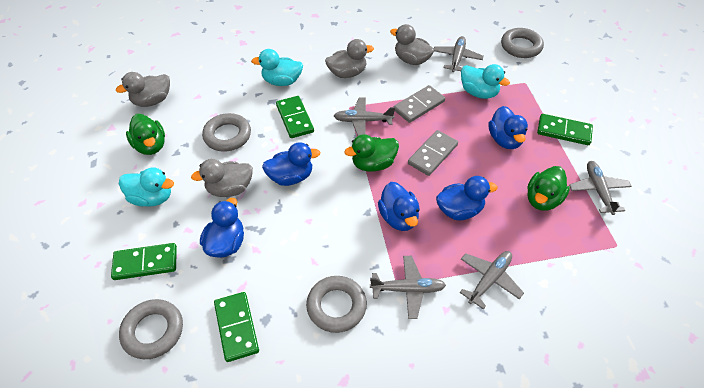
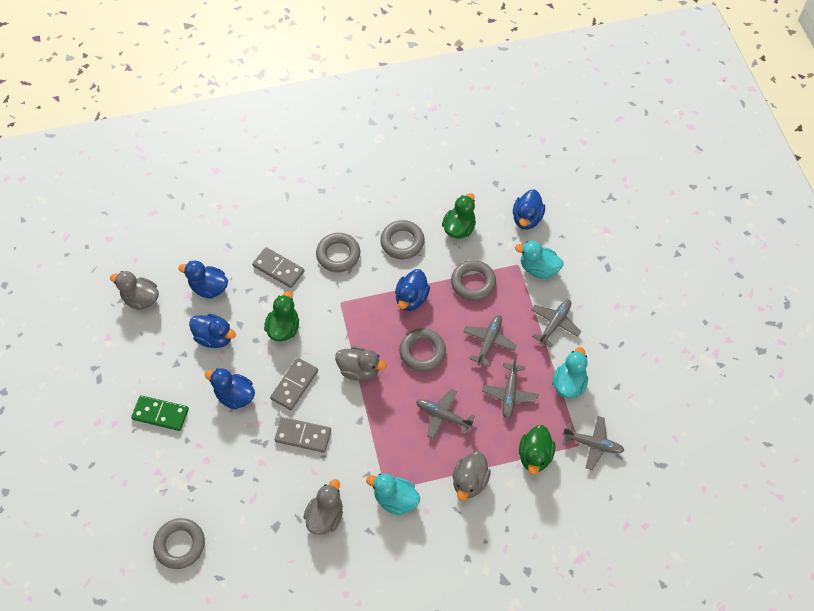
green domino: [111,243,177,280] [214,292,259,362] [276,96,314,138] [537,114,593,145] = 4 -> [131,395,189,431] = 1
grey domino: [394,85,445,123] [408,130,458,176] = 2 -> [252,247,304,288] [270,358,318,410] [274,417,331,453] = 3
grey ring: [119,299,183,359] [202,113,251,152] [306,276,367,333] [501,28,544,58] = 4 -> [153,518,205,569] [316,233,360,272] [380,220,425,259] [399,328,446,372] [451,260,496,301] = 5

